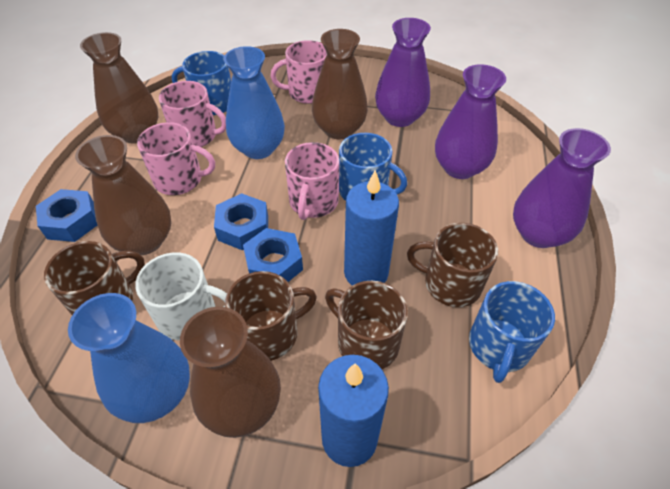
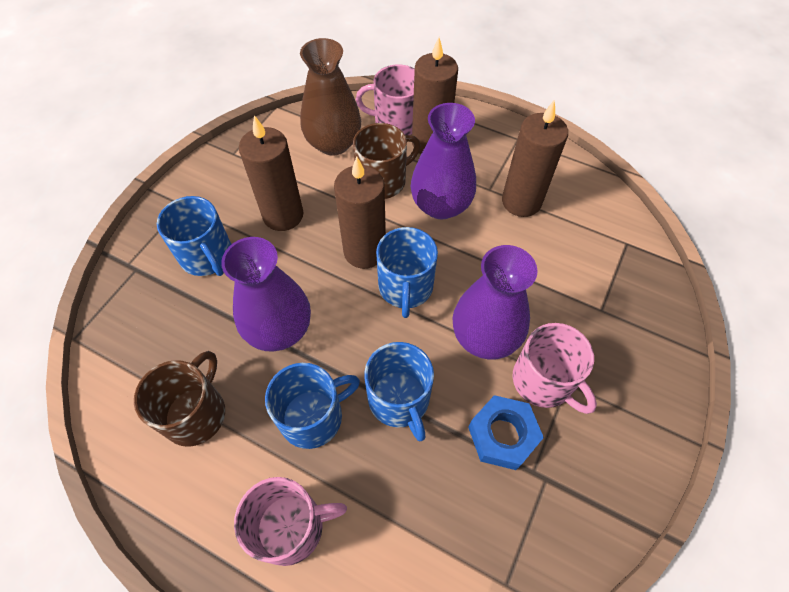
blue candle: [318,355,389,467] [344,170,399,286] = 2 -> none = 0
blue mug: [172,51,231,115] [339,133,407,201] [469,281,555,383] = 3 -> [157,196,231,276] [265,363,360,449] [364,342,434,442] [376,227,438,318] = 4
blue nut: [36,189,97,242] [214,193,268,250] [243,228,303,282] = 3 -> [468,395,544,470] = 1
blue vase: [68,293,190,423] [224,46,285,159] = 2 -> none = 0
brown candle: none = 0 -> [239,115,304,231] [334,157,386,269] [412,37,458,154] [502,101,568,217] = 4
brown mug: [44,241,145,315] [225,271,317,361] [325,281,408,369] [407,223,498,307] = 4 -> [134,351,225,447] [353,123,420,199] = 2
brown vase: [75,135,171,255] [80,32,158,144] [180,307,281,438] [312,29,368,139] = 4 -> [300,38,361,156] = 1
pink mug: [137,122,215,195] [159,81,226,147] [271,40,327,104] [285,142,339,220] = 4 -> [234,477,347,566] [356,64,415,135] [513,323,597,414] = 3
white mug: [135,252,227,340] = 1 -> none = 0

